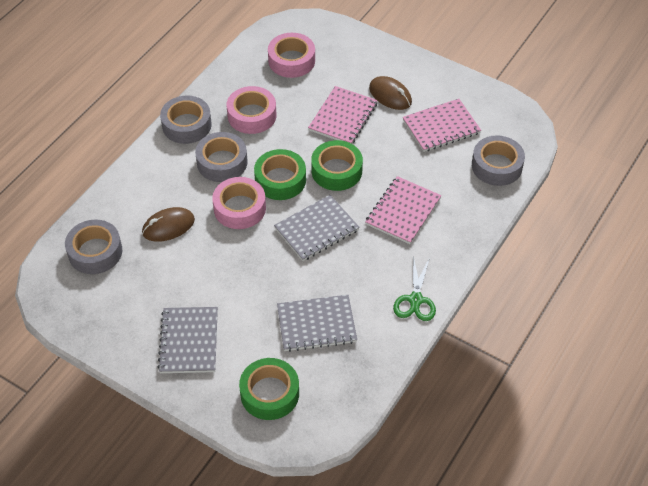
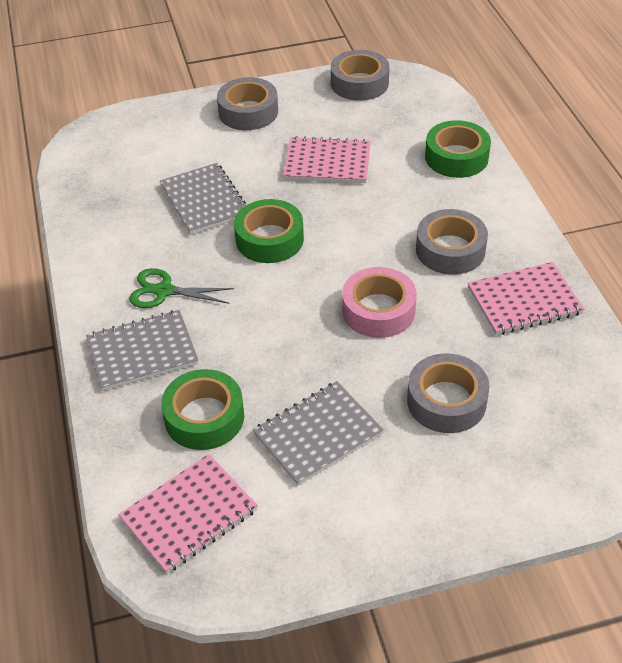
brown mouse: [142,207,195,242] [369,76,412,110] = 2 -> none = 0
pink tape: [212,177,266,229] [227,86,276,134] [268,33,315,78] = 3 -> [342,267,417,338] = 1

